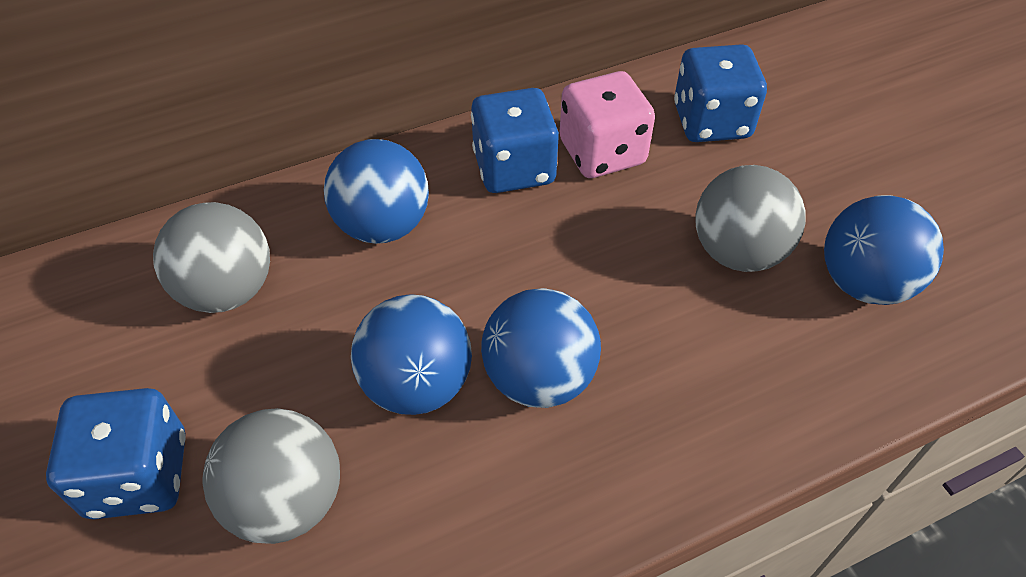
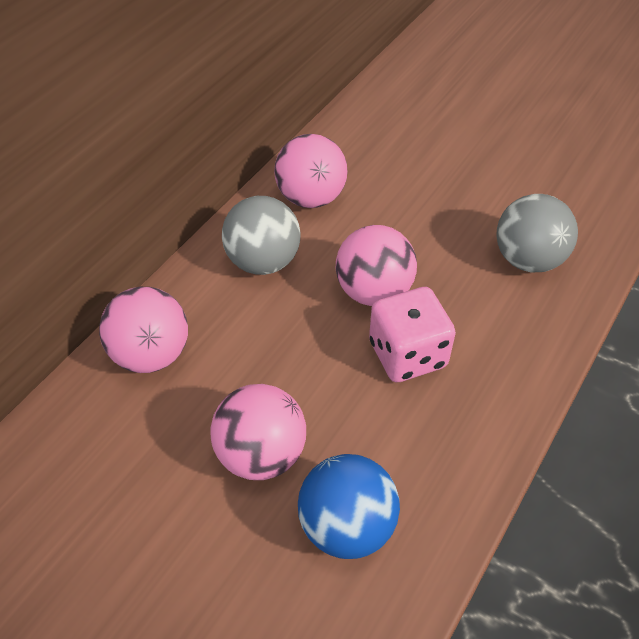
blue ball: [324,139,429,244] [351,294,472,415] [481,288,601,408] [824,195,944,305] = 4 -> [298,454,400,559] = 1
blue dice: [46,388,186,519] [471,88,559,193] [674,44,767,142] = 3 -> none = 0
grey ball: [153,202,270,313] [202,408,340,544] [695,165,806,272] = 3 -> [222,196,301,275] [496,194,578,272] = 2
pink ball: none = 0 -> [99,287,188,373] [210,384,306,480] [274,134,348,208] [336,225,417,306] = 4

